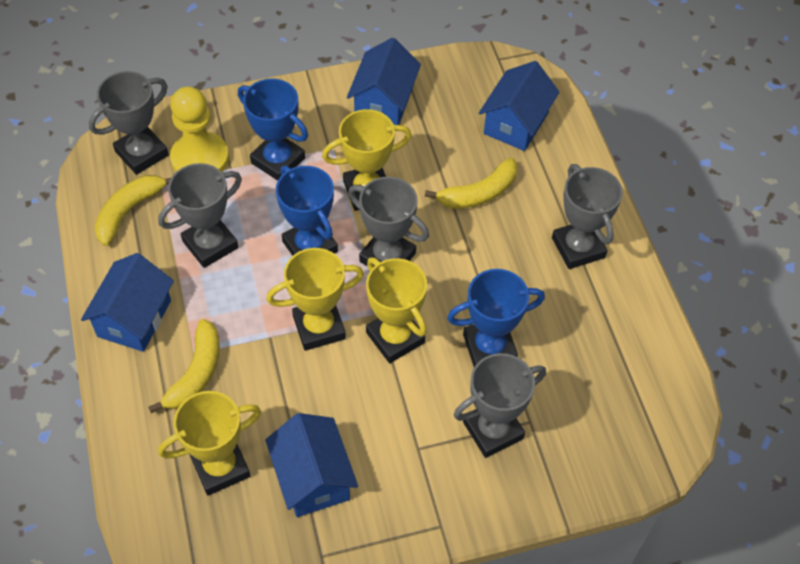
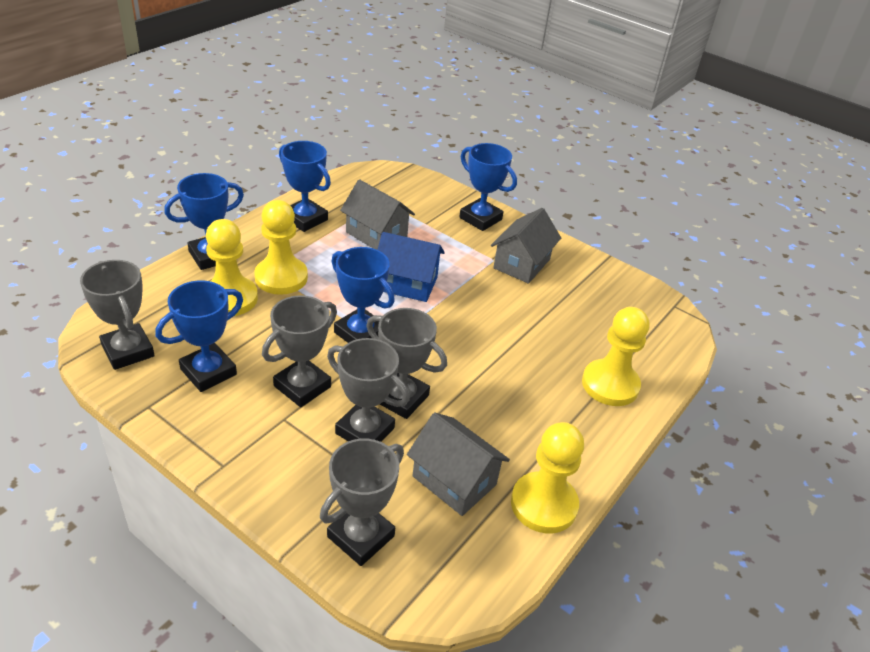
blue house: [81,253,174,352] [265,413,358,517] [347,38,421,125] [479,61,560,151] = 4 -> [378,232,445,302] = 1
blue trophy: [238,79,308,181] [276,166,338,256] [447,269,545,367] = 3 -> [155,280,243,392] [164,173,244,270] [279,141,331,232] [331,247,395,343] [459,143,517,231] = 5
grey house: none = 0 -> [340,179,415,250] [407,412,510,516] [491,208,561,284] = 3
yellow banana: [95,175,171,246] [148,319,220,413] [425,157,518,209] = 3 -> none = 0
yellow pawn: [170,87,229,172] = 1 -> [206,219,258,316] [254,200,308,295] [511,422,584,533] [582,307,649,406] = 4
yellow trophy: [158,391,261,496] [266,248,364,351] [322,109,411,211] [366,257,427,363] = 4 -> none = 0

